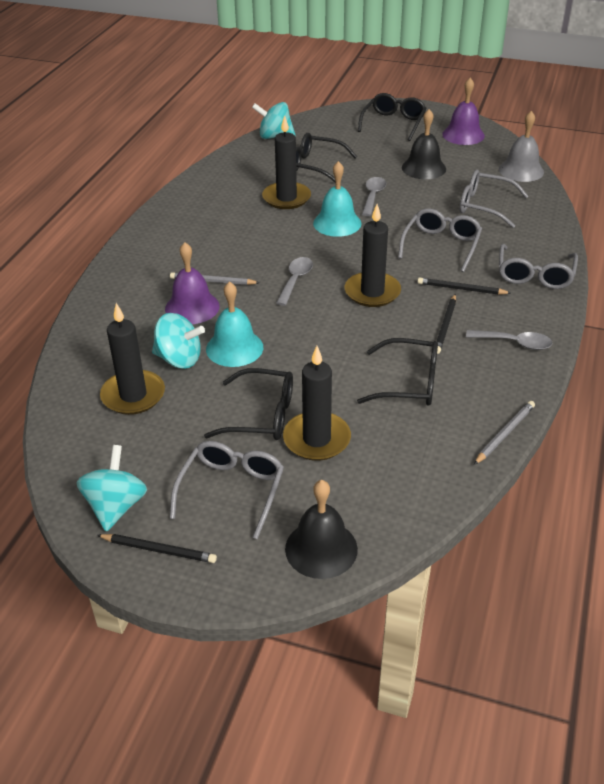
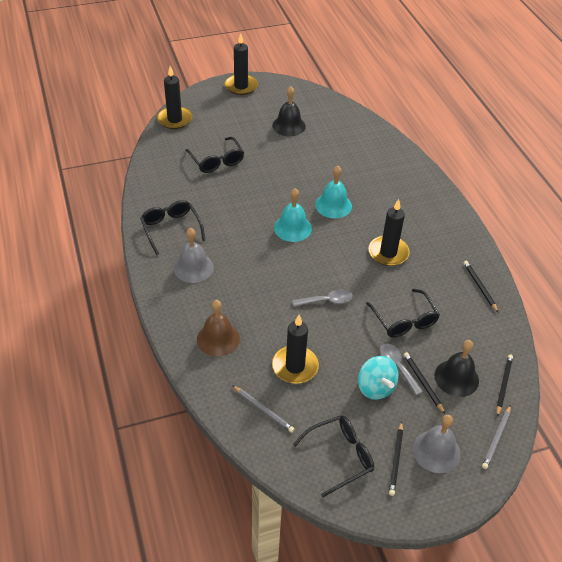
black pencil: [97,534,217,563] [417,277,511,295] [437,294,456,354] = 3 -> [389,422,403,496] [403,352,445,414] [463,261,499,313] [496,355,513,417] = 4
brown bell: none = 0 -> [197,300,240,356] = 1
grey bell: [499,111,544,182] = 1 -> [174,228,214,283] [413,415,460,473] = 2
grey glasses: [170,441,284,539] [398,208,482,272] [460,170,528,228] [499,244,578,289] = 4 -> none = 0
grey spoon: [276,257,313,306] [362,177,386,216] [466,330,553,350] = 3 -> [292,289,353,306] [380,344,423,395] = 2
purple bell: [165,242,220,324] [442,78,485,145] = 2 -> none = 0
turquoise spinning top: [76,445,147,532] [152,313,205,369] [252,102,296,139] = 3 -> [358,356,399,400] = 1

